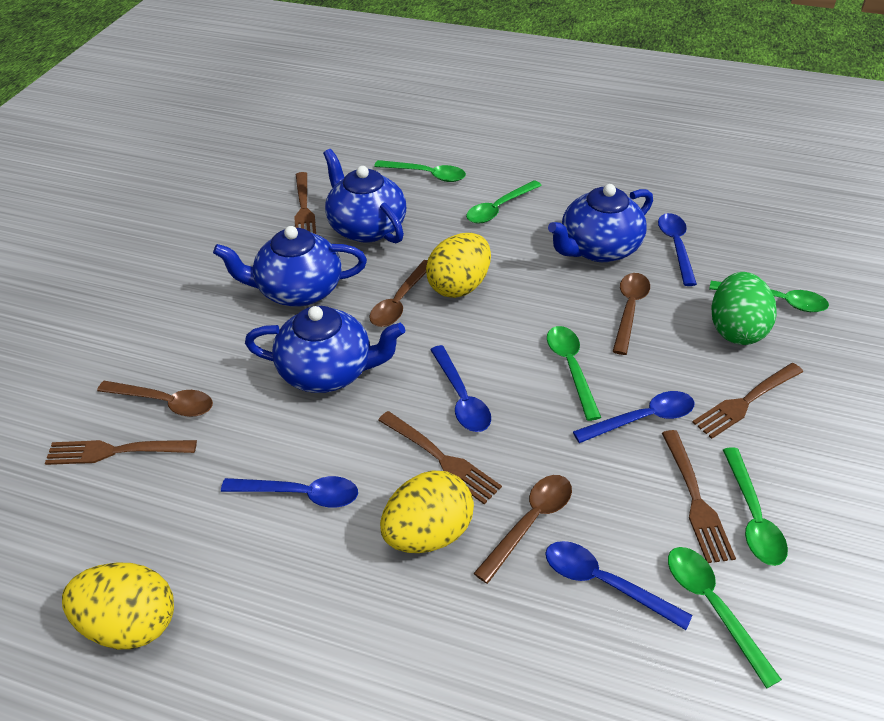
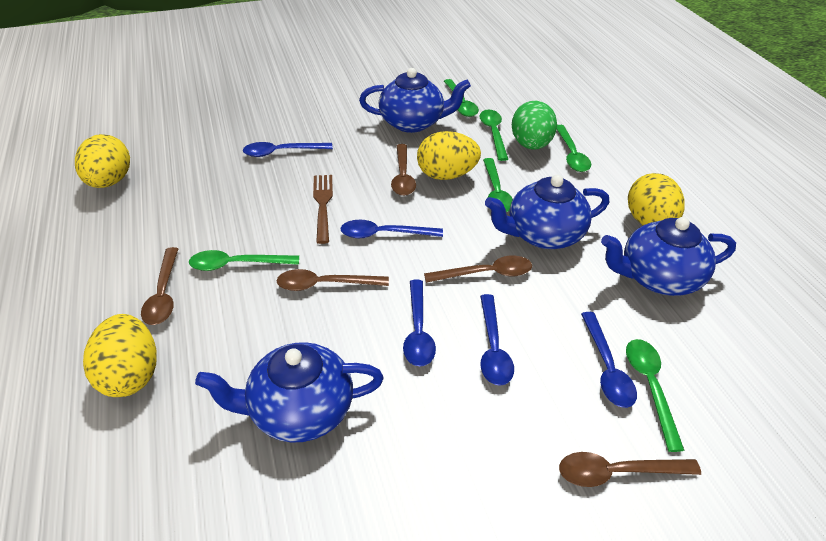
brown fork: [45,440,197,465] [294,172,316,234] [378,411,502,504] [662,430,736,563] [692,363,803,439] = 5 -> [313,175,333,244] = 1
brown spoon: [97,381,213,417] [369,260,428,327] [473,475,572,584] [613,273,650,355] = 4 -> [141,247,178,325] [277,269,389,291] [391,144,416,196] [424,256,532,283] [559,452,701,487] = 5
yellow egg: [62,562,174,649] [380,470,474,553] [426,233,491,298] = 3 -> [75,134,130,188] [83,314,157,397] [417,131,481,180] [628,173,685,225] = 4

